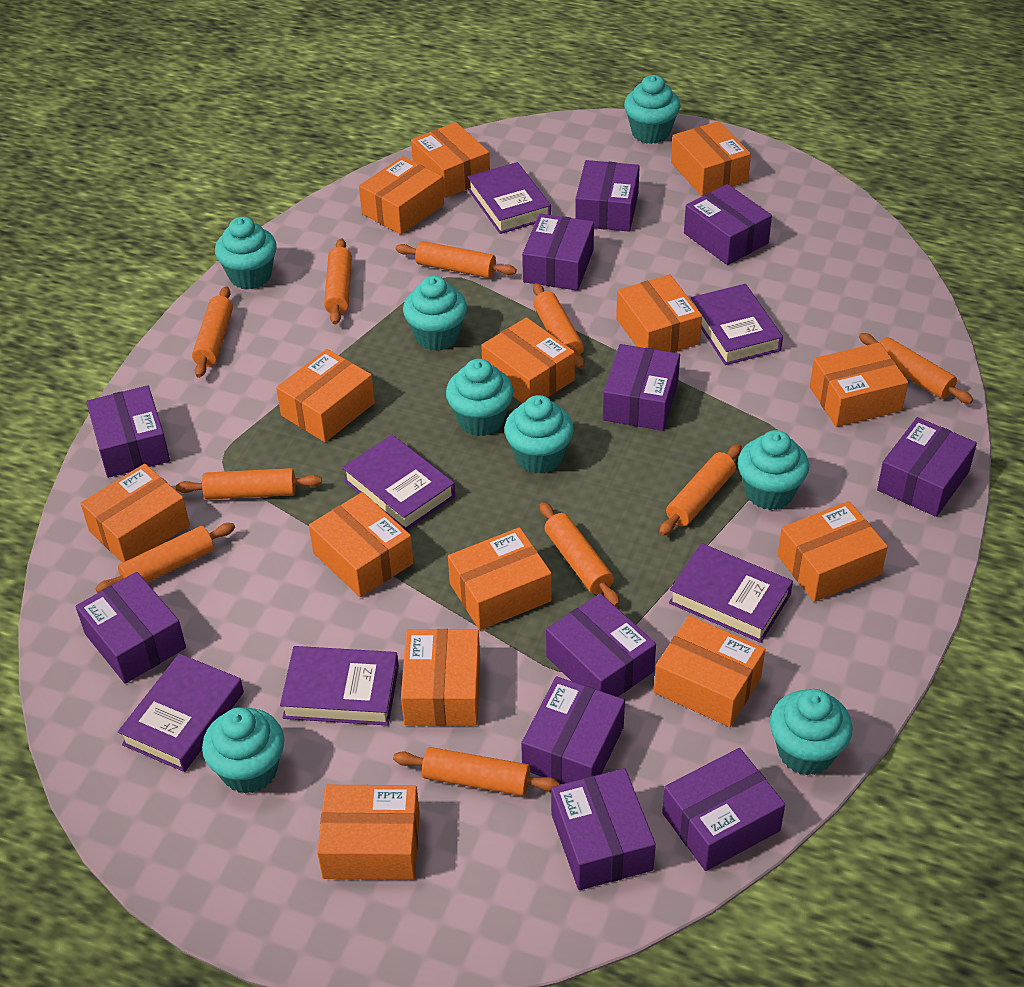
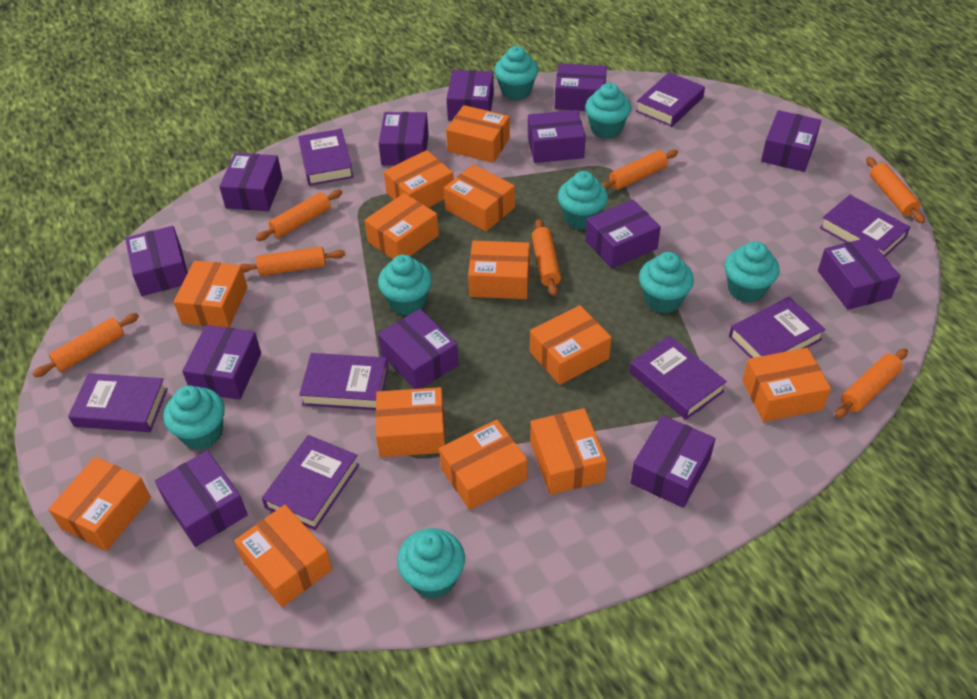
orange box: [80,464,190,563] [276,349,375,442] [309,492,414,597] [317,785,420,880] [359,156,444,235] [401,629,480,726] [411,122,490,198] [448,527,552,630] [481,317,575,403] [616,275,702,352] [654,616,765,727] [671,121,751,196] [778,501,888,602] [810,342,908,427] = 14 -> [48,457,151,551] [174,260,247,328] [234,505,332,607] [364,193,439,259] [376,387,445,457] [384,150,454,208] [439,420,528,510] [444,164,515,232] [446,105,510,163] [468,241,530,299] [530,305,611,385] [530,408,607,495] [742,348,831,422] = 13
orange rolling pin: [95,523,235,593] [176,468,322,500] [192,286,233,378] [324,238,352,325] [393,747,560,796] [395,241,517,278] [533,283,585,369] [540,502,620,607] [659,444,742,536] [859,333,973,404] = 10 -> [33,313,139,377] [241,246,345,276] [256,190,342,241] [532,219,561,296] [601,150,678,190] [835,349,908,418] [866,157,925,224] = 7
purple book: [118,653,244,772] [280,646,399,726] [342,435,455,530] [468,162,551,234] [669,543,793,643] [691,284,783,365] = 6 -> [68,373,168,432] [262,435,359,530] [298,129,353,186] [299,353,388,410] [630,336,727,420] [636,72,705,127] [729,297,826,358] [820,195,910,257] = 8
purple box: [76,572,186,684] [86,385,170,478] [521,676,625,784] [522,213,594,291] [546,594,656,697] [551,768,656,890] [575,160,640,232] [603,344,680,431] [662,748,785,871] [684,184,772,265] [877,417,977,517] = 11 -> [125,226,188,296] [155,450,248,547] [182,325,261,400] [219,153,283,211] [378,112,429,166] [378,309,459,389] [447,70,494,121] [528,110,586,163] [555,63,607,111] [585,199,661,269] [631,415,715,508] [761,110,821,172] [818,238,900,310] = 13

